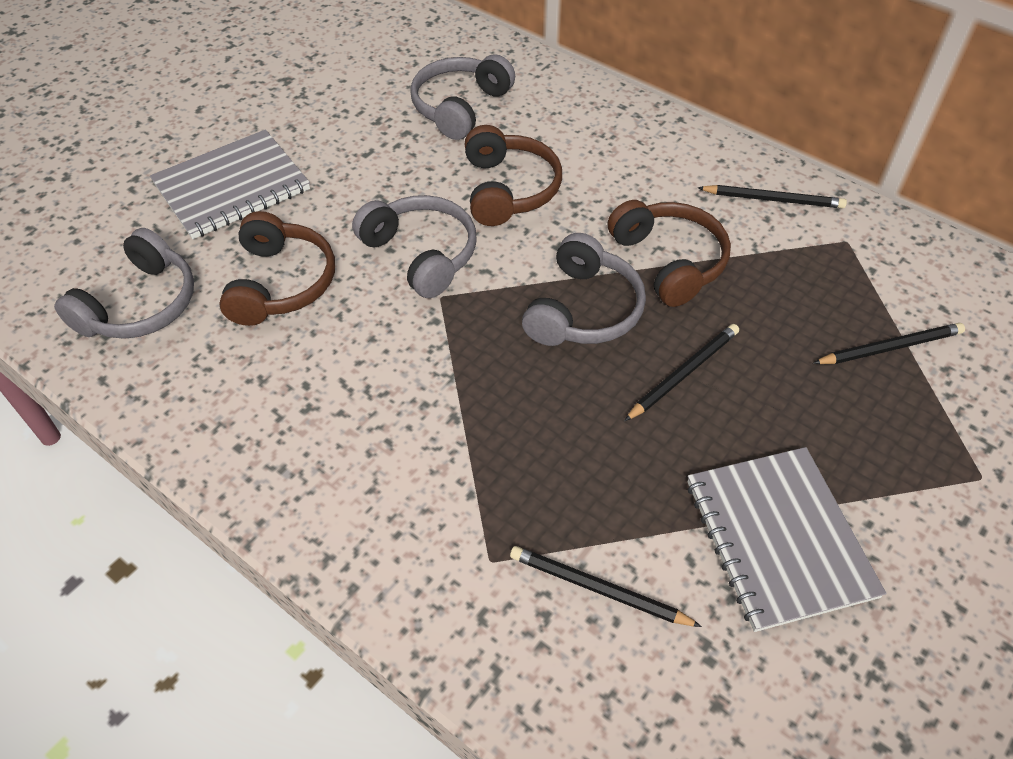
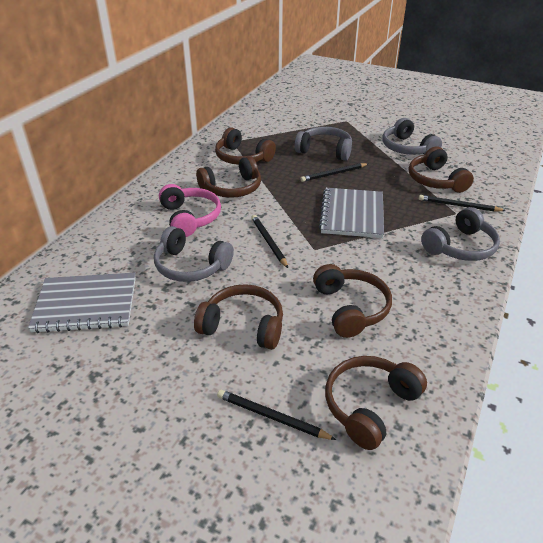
brown headphones: [219,211,335,326] [465,125,562,226] [608,200,731,307] = 3 -> [194,284,283,350] [196,156,261,198] [215,127,276,165] [313,264,392,338] [325,356,427,450] [409,147,474,193] = 6
pink headphones: none = 0 -> [159,184,221,237] = 1

